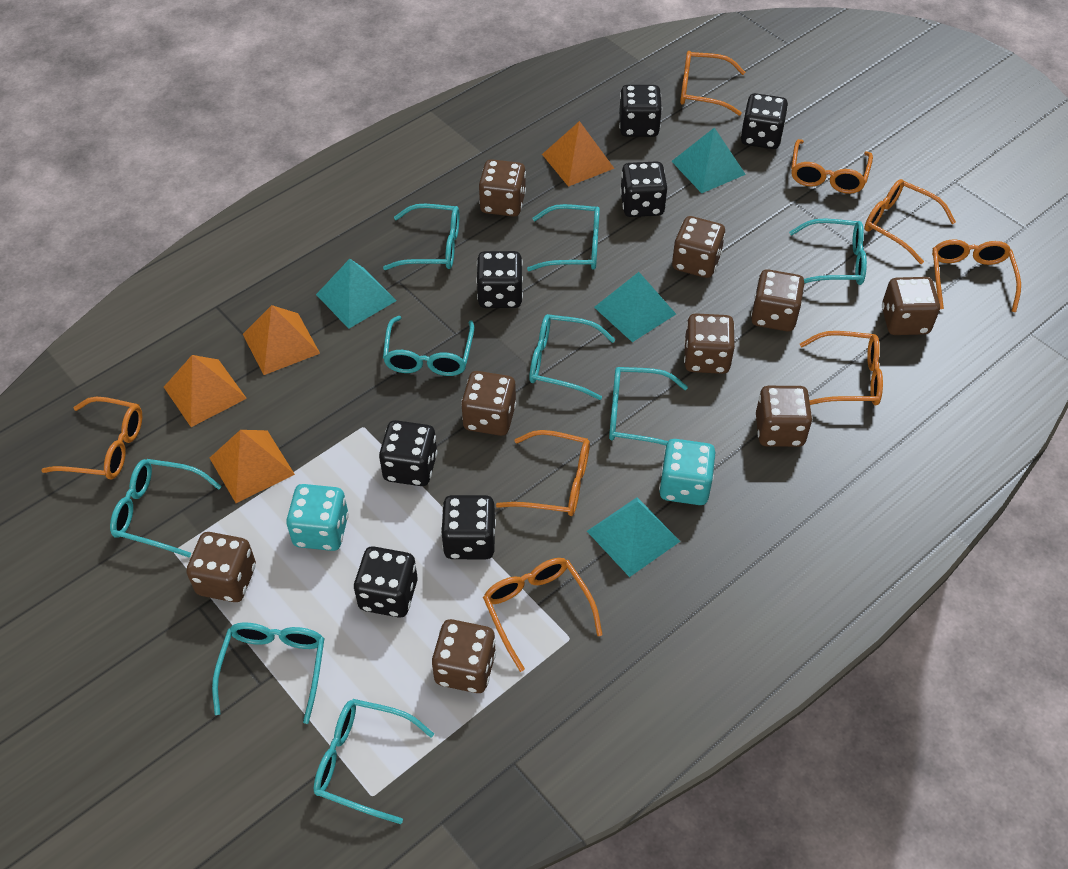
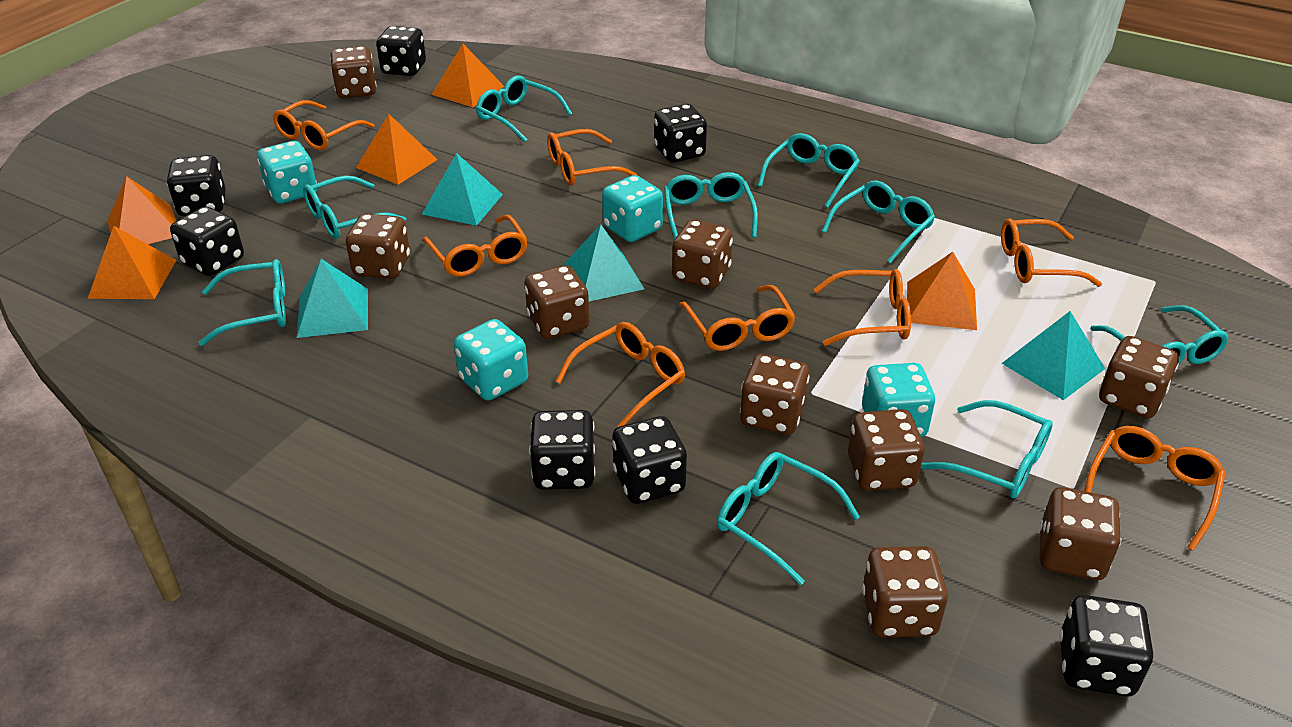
orange pyramid: [164,355,247,427] [210,430,295,503] [243,305,320,375] [542,121,615,187] = 4 -> [88,226,176,299] [107,176,176,244] [356,114,438,185] [431,44,504,107] [907,252,977,330] = 5
turquoise dice: [286,484,349,551] [659,439,716,505] = 2 -> [257,141,317,203] [454,319,528,401] [602,175,663,242] [862,363,935,437] = 4

